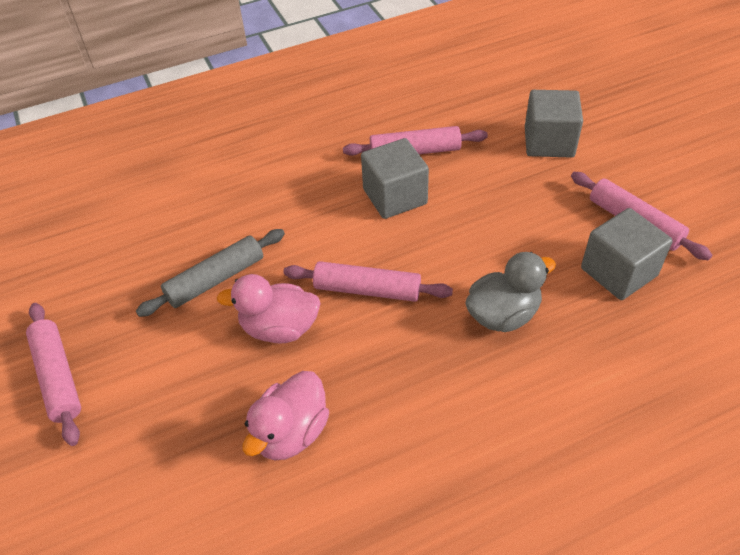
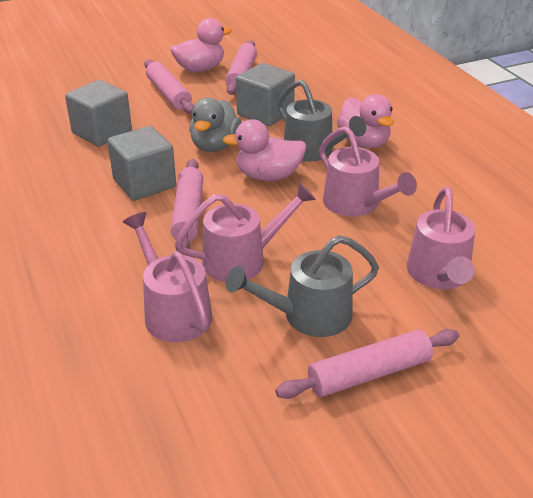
grey rolling pin: [136,229,285,317] = 1 -> none = 0
grey watering can: none = 0 -> [226,235,379,337] [277,80,366,162] = 2
pink duck: [217,274,321,343] [243,371,329,460] = 2 -> [170,18,232,72] [223,119,307,181] [337,94,394,148] = 3
pink watering can: none = 0 -> [123,212,212,342] [175,183,316,282] [319,126,417,217] [407,187,475,289] = 4

